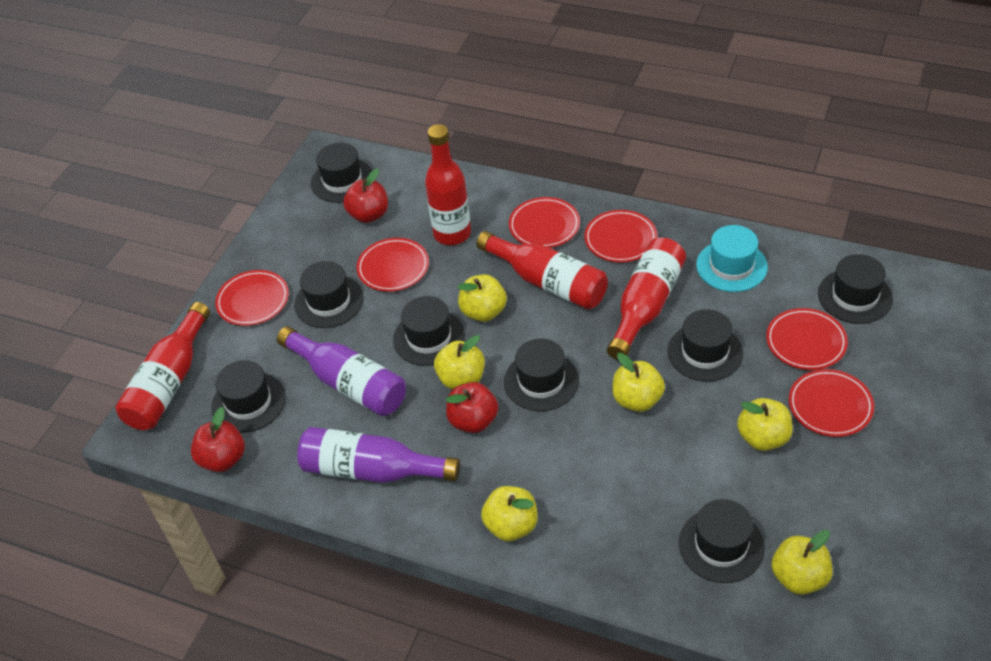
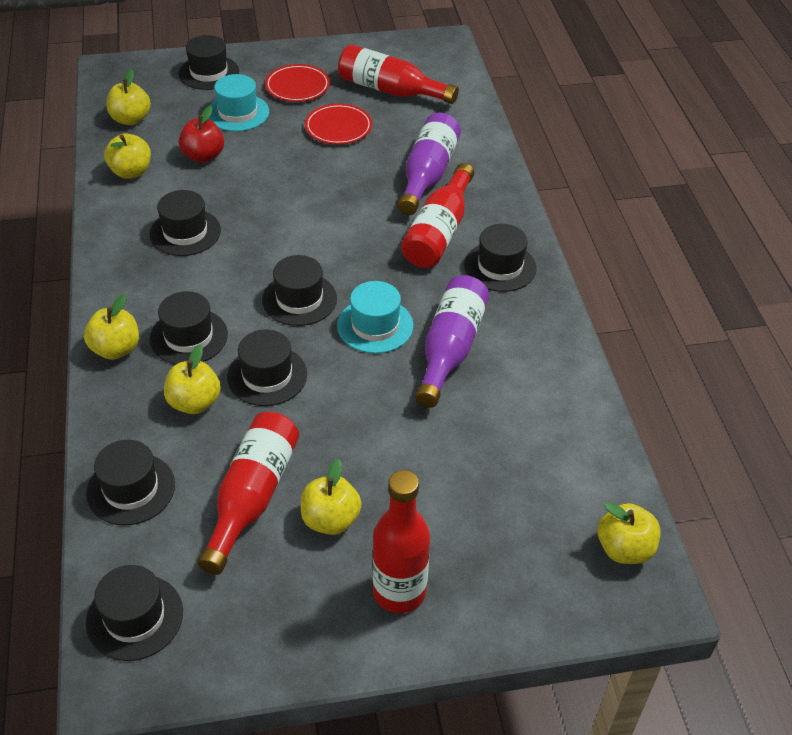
red apple: [191,407,245,472] [343,169,388,223] [446,382,498,433] = 3 -> [179,106,224,163] = 1
red plate: [215,270,289,326] [357,238,429,292] [509,197,580,248] [584,210,657,262] [766,308,848,370] [789,369,874,437] = 6 -> [265,64,330,102] [305,103,372,144] = 2
turquoise hat: [696,225,768,292] = 1 -> [209,74,269,132] [337,281,414,354] = 2

